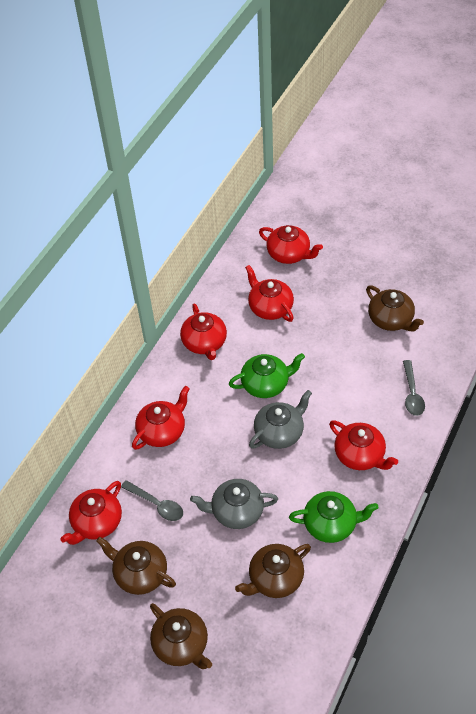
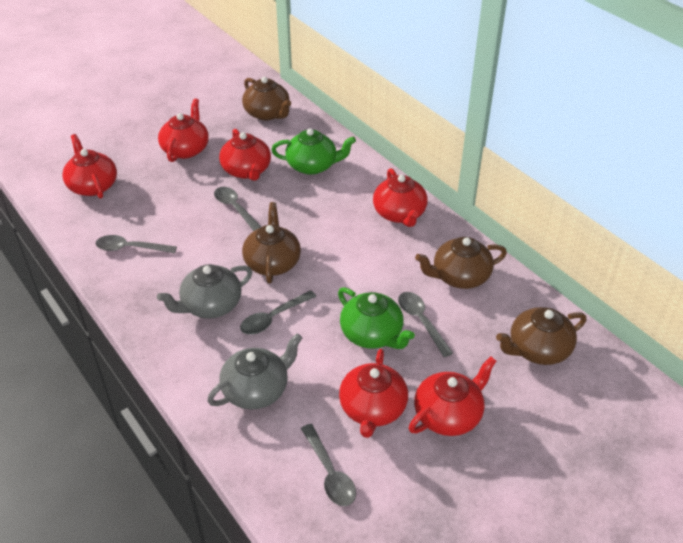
grey spoon: [121,480,183,521] [403,360,425,416] = 2 -> [96,235,177,254] [214,187,261,231] [240,290,316,335] [301,424,356,506] [398,292,453,357] = 5

